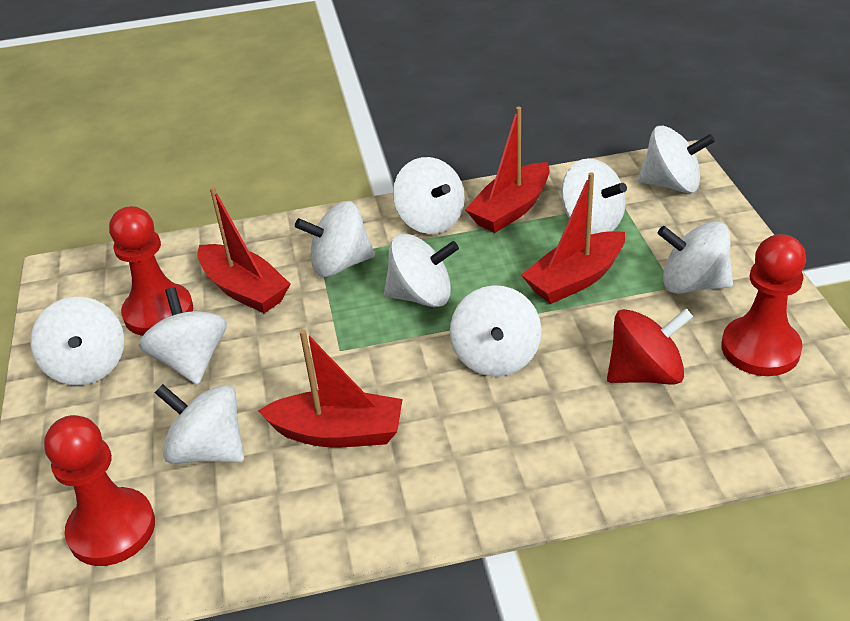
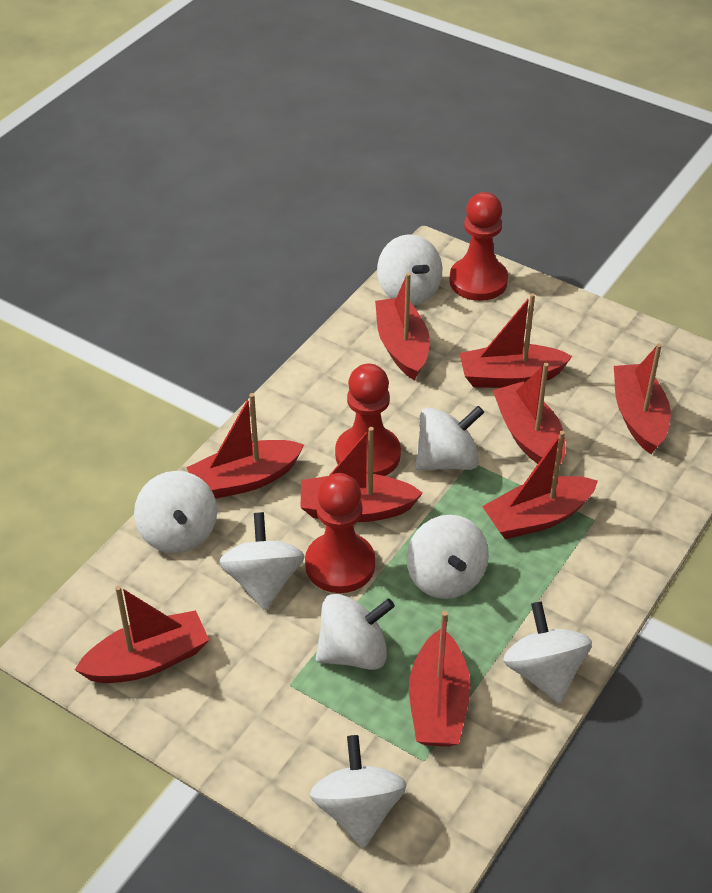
red boat: [197,186,290,313] [258,329,403,447] [465,107,550,233] [521,172,625,304] = 4 -> [75,585,209,683] [186,393,304,499] [300,427,423,522] [375,273,430,380] [409,611,471,747] [459,293,572,388] [482,431,598,539] [493,363,566,466] [614,344,671,454] = 9
red spinning top: [607,308,693,385] = 1 -> none = 0
white spinning top: [30,297,124,385] [139,287,227,385] [155,384,244,464] [295,201,375,277] [384,234,459,307] [393,157,465,234] [450,285,541,377] [561,158,627,234] [638,126,715,193] [658,222,733,294] = 10 -> [134,471,217,553] [219,512,305,610] [310,735,407,848] [316,594,395,670] [377,234,442,306] [406,515,489,599] [415,406,484,470] [503,601,592,704] = 8

